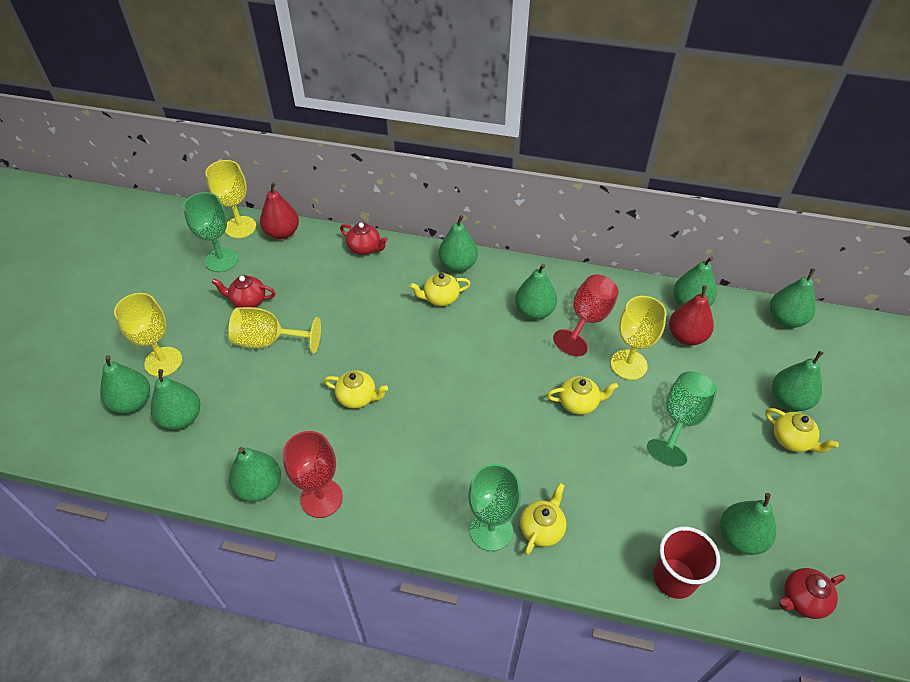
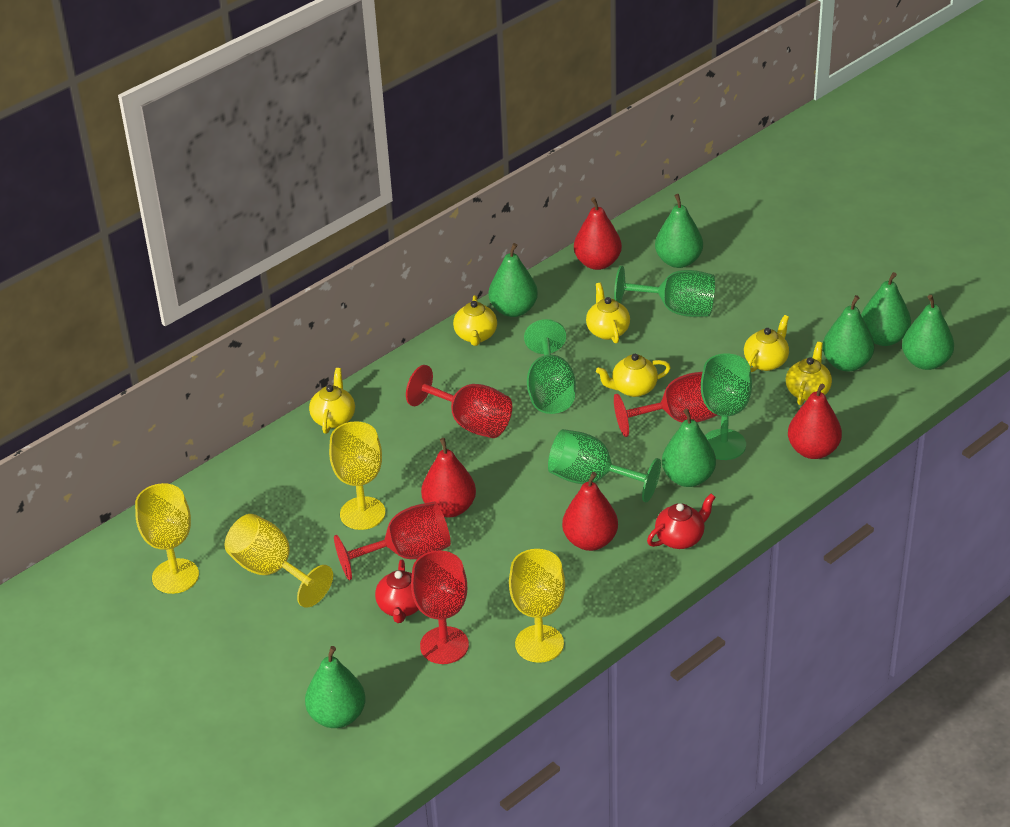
green goblet: [183,192,238,272] [468,464,521,551] [647,372,717,467] = 3 -> [524,319,576,414] [548,429,661,502] [614,266,715,317] [701,353,752,460] = 4
green pear: [100,355,150,414] [151,369,200,430] [229,447,281,502] [438,215,478,272] [515,264,557,320] [673,256,717,306] [720,493,776,555] [770,268,815,328] [772,351,823,411] = 9 -> [305,646,366,728] [489,243,538,317] [655,194,703,268] [662,408,716,487] [823,295,874,371] [861,272,911,346] [902,295,954,370] = 7
red cup: [653,527,720,599] = 1 -> none = 0
red goblet: [283,431,343,518] [553,275,619,356] = 2 -> [334,502,451,580] [406,365,512,438] [411,550,469,664] [614,372,718,437] = 4
red pear: [260,182,299,240] [669,285,714,345] = 2 -> [421,438,476,517] [562,472,618,551] [574,197,622,270] [788,384,842,459] = 4
red teapot: [212,275,276,308] [340,223,388,255] [779,568,845,619] = 3 -> [375,560,419,623] [647,494,716,549] = 2
yellow teapot: [324,370,388,409] [410,273,471,306] [520,483,566,555] [547,376,618,415] [765,408,839,453] = 5 -> [309,368,355,434] [453,295,497,346] [586,283,630,344] [596,354,671,397] [744,315,789,372] [786,342,832,405] = 6

